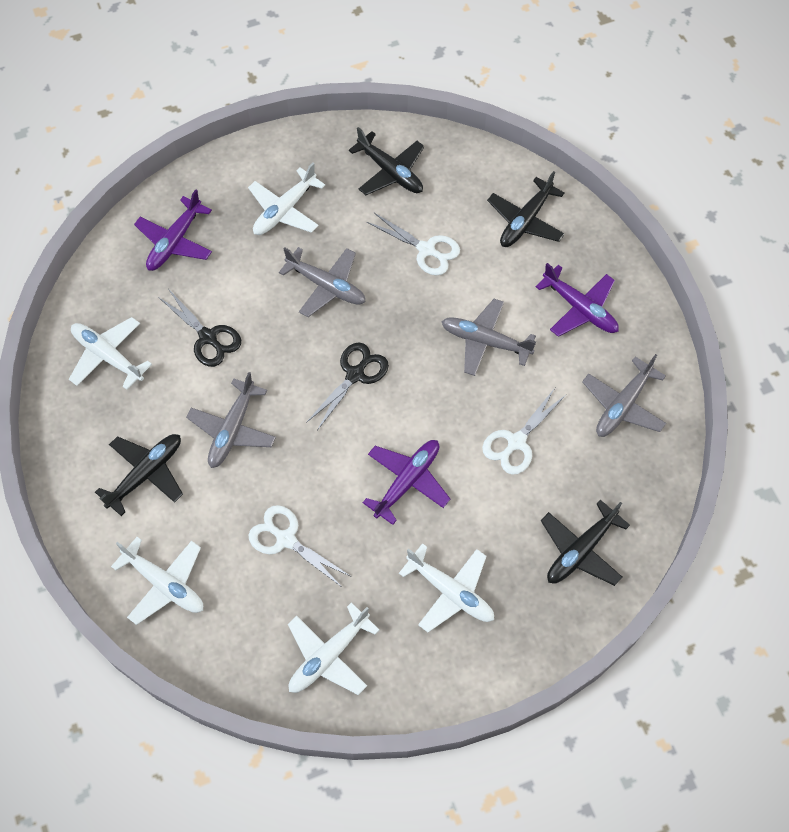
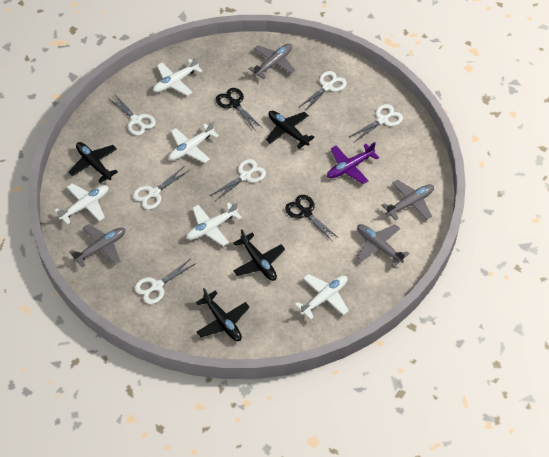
purple plane: [134,189,212,271] [363,440,450,525] [536,263,619,337] = 3 -> [327,142,379,184] = 1
white scissors: [248,505,350,588] [367,213,460,276] [482,388,566,475] = 3 -> [108,95,156,136] [133,167,188,210] [134,259,196,304] [210,159,266,201] [298,71,347,112] [349,104,403,141] = 6

